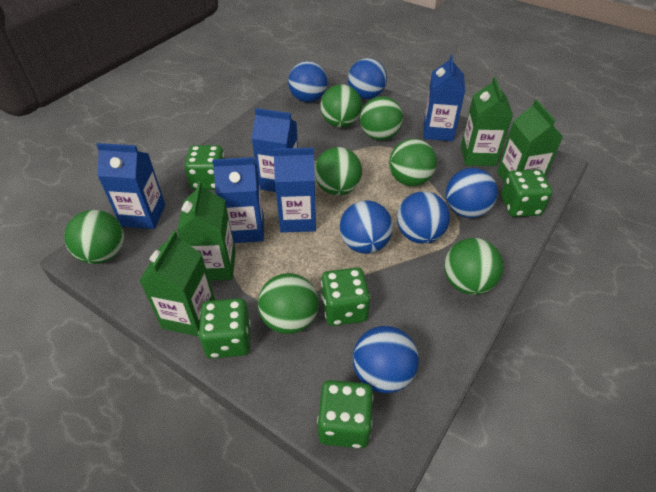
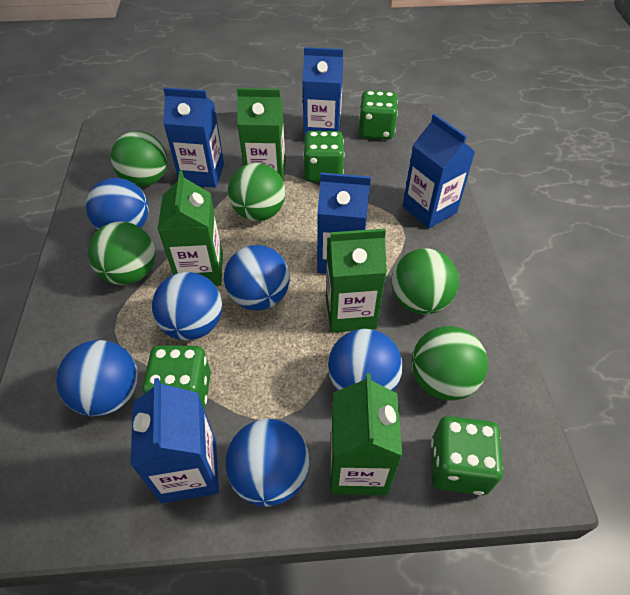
green ball: [64,210,124,264] [258,273,319,334] [314,147,362,195] [320,84,362,128] [360,96,403,140] [389,139,437,186] [444,238,503,295] = 7 -> [88,222,155,285] [111,131,168,187] [228,163,285,221] [392,249,459,315] [412,326,488,401] = 5
green dice: [184,145,225,190] [199,298,251,359] [317,380,373,448] [321,267,370,326] [501,169,552,217] = 5 -> [142,345,211,410] [303,131,344,182] [359,90,398,139] [431,416,503,495] = 4

